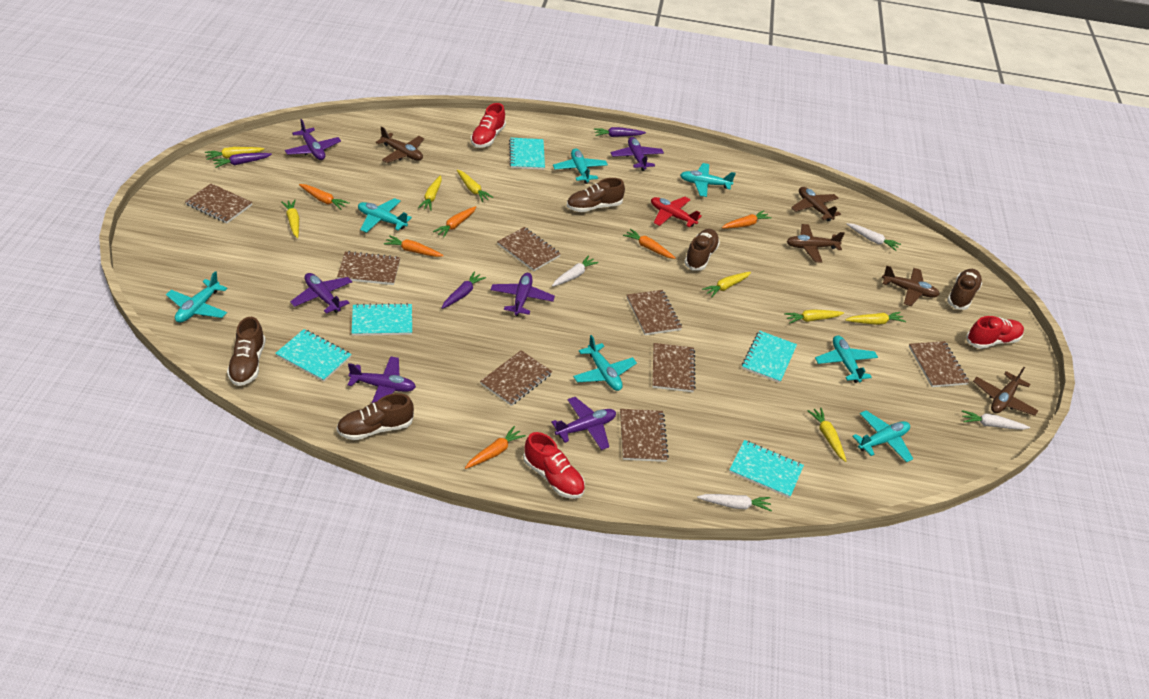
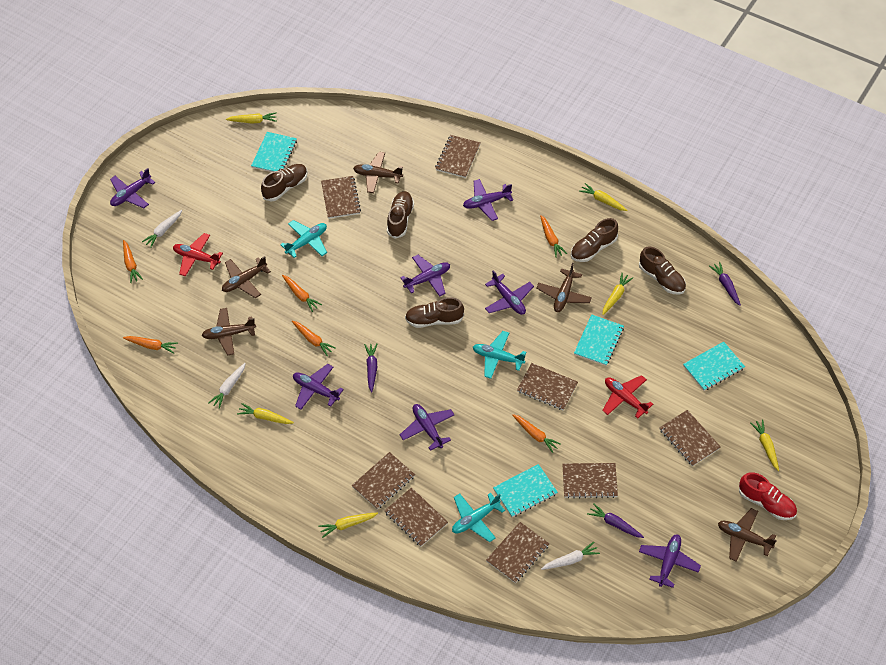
purple plane: [285,119,341,160] [290,273,352,314] [348,356,416,403] [491,273,555,316] [551,397,616,450] [610,137,664,171] = 6 -> [110,168,155,208] [293,364,344,409] [400,255,450,297] [400,404,454,451] [463,179,513,221] [485,270,534,315] [639,534,701,588] = 7
red plane: [651,197,702,227] = 1 -> [173,233,223,277] [602,375,653,419] = 2
red shoe: [471,103,506,148] [523,432,585,499] [966,316,1024,349] = 3 -> [739,472,797,520] = 1
turquoise notebook: [275,329,352,382] [352,303,412,336] [509,138,545,170] [729,440,804,498] [742,331,797,383] = 5 -> [251,132,297,172] [493,464,558,517] [574,315,624,366] [683,342,745,391] = 4
turquoise plane: [166,271,227,323] [358,198,412,233] [553,149,608,184] [573,335,637,391] [680,163,736,197] [815,335,878,383] [852,410,913,462] = 7 -> [280,220,327,258] [452,493,505,542] [473,331,526,379] = 3
white carrot: [552,255,599,287] [697,494,772,511] [847,223,901,251] [962,410,1030,430] = 4 -> [142,210,182,248] [209,363,246,409] [541,542,600,570] = 3
yellow carrot: [205,147,264,160] [281,200,299,238] [418,175,442,211] [457,170,494,202] [702,272,751,298] [784,309,844,324] [807,408,846,462] [845,312,906,325] = 8 -> [226,112,277,123] [237,403,294,424] [318,512,378,538] [579,183,627,211] [602,273,633,315] [751,419,779,471] = 6

